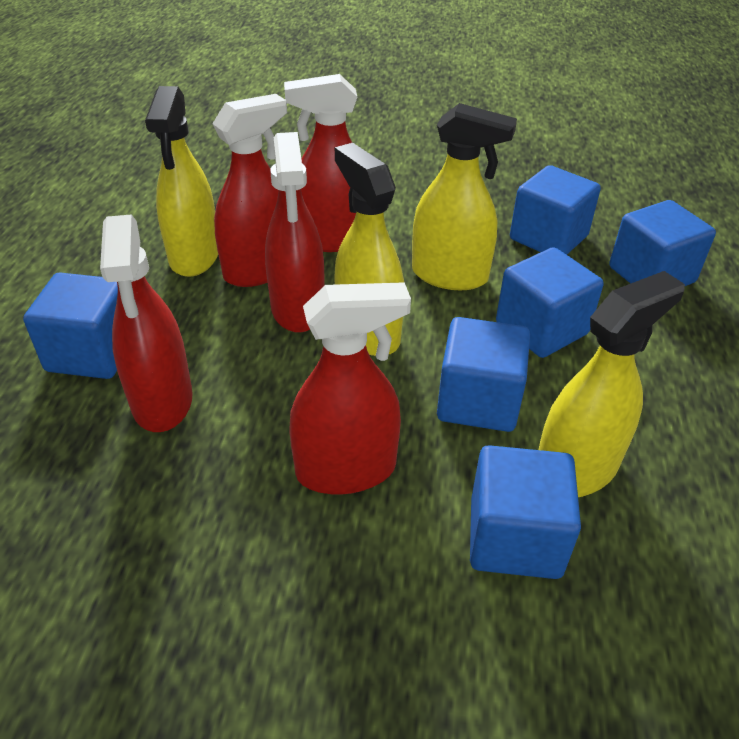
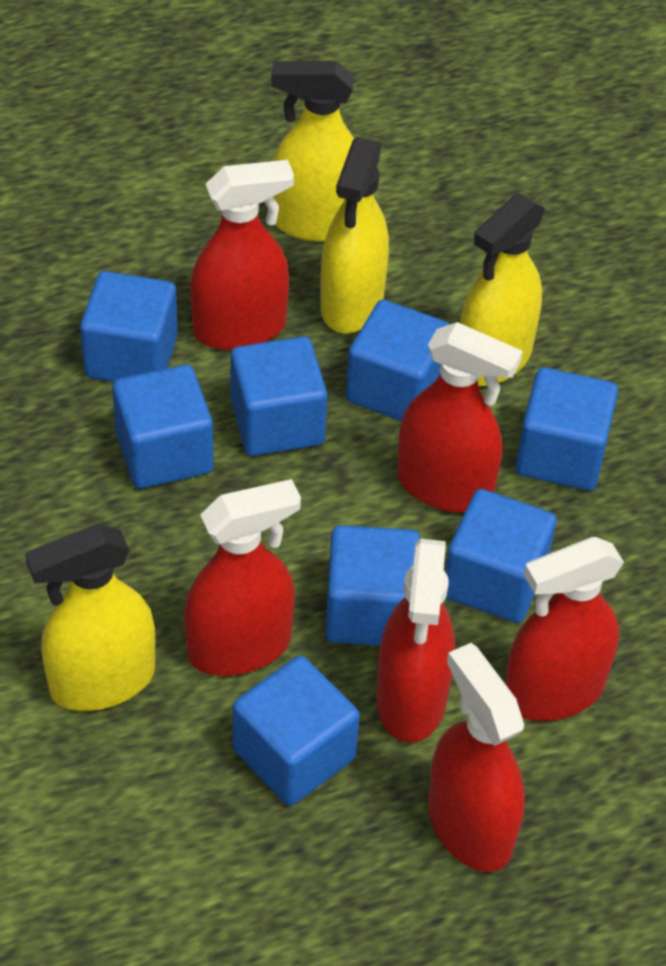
blue cube: [23,272,118,379] [437,317,530,432] [470,445,581,579] [496,247,604,358] [510,165,601,255] [609,200,716,286] = 6 -> [80,271,178,382] [112,364,214,489] [230,336,327,456] [232,656,360,806] [325,525,421,646] [346,300,450,421] [445,489,557,623] [515,367,618,491] = 8
red spray bottle: [100,214,193,432] [212,94,287,287] [265,132,325,333] [284,74,357,252] [289,282,411,495] = 5 -> [184,479,301,676] [190,160,294,350] [376,539,455,743] [397,322,523,513] [428,643,525,872] [505,537,624,721] = 6

